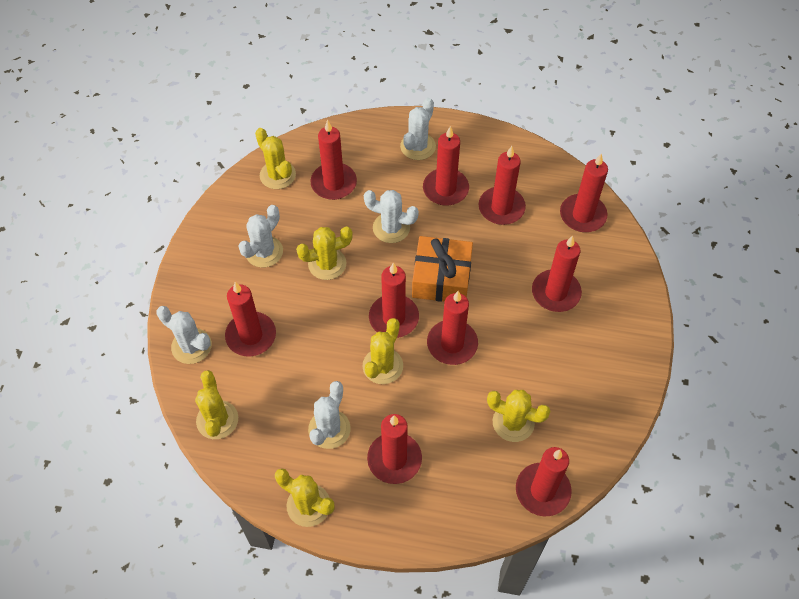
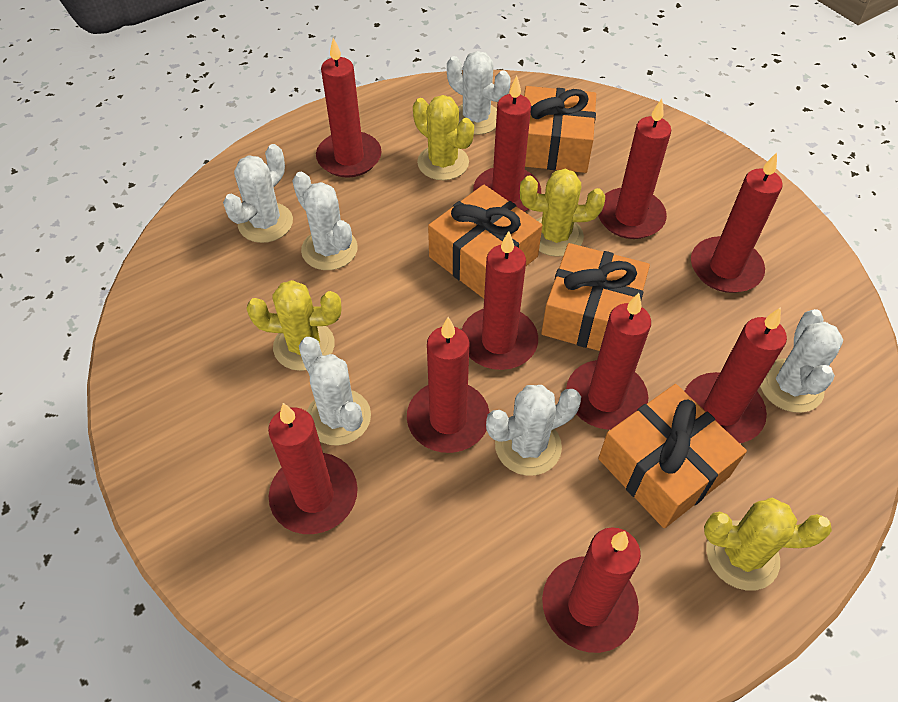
orange gift: [412,236,473,302] = 1 -> [428,185,542,299] [524,86,596,173] [541,243,650,351] [598,384,747,528] = 4
white cactus: [156,306,212,364] [238,205,283,268] [308,381,351,449] [364,190,419,243] [400,98,436,160] = 5 -> [223,144,293,243] [292,172,358,270] [299,337,371,446] [447,51,511,135] [486,385,581,476] [760,309,843,413] = 6
yellow cactus: [195,370,238,439] [255,128,296,189] [275,468,335,527] [296,227,353,280] [362,318,403,384] [487,390,551,442] = 6 -> [247,280,341,371] [413,95,474,180] [520,169,605,257] [704,498,832,591] = 4

